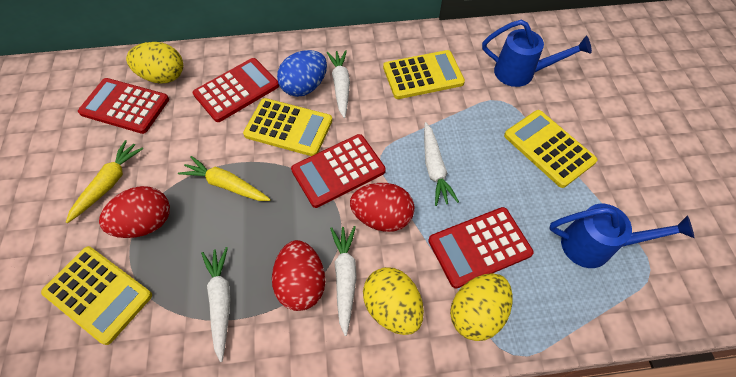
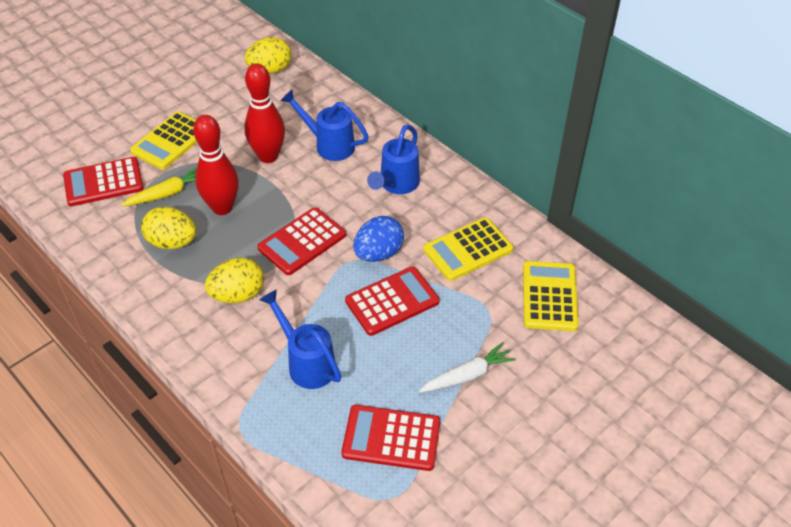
blue watering can: [482,20,592,87] [550,204,695,268] = 2 -> [260,289,342,389] [280,89,369,161] [367,124,420,194] = 3
red bowling pin: none = 0 -> [193,115,239,215] [244,63,285,163] = 2
red egg: [99,186,170,238] [272,240,325,311] [350,183,415,232] = 3 -> none = 0
white carrot: [201,247,231,362] [327,50,350,118] [330,226,357,336] [424,122,459,206] = 4 -> [419,342,516,393] = 1
yellow calculator: [41,246,152,345] [243,98,332,156] [383,50,465,99] [504,110,598,188] = 4 -> [130,111,197,170] [423,217,513,281] [523,261,579,331] = 3
yellow carrot: [66,140,144,223] [178,156,271,201] = 2 -> [121,168,197,206] = 1

